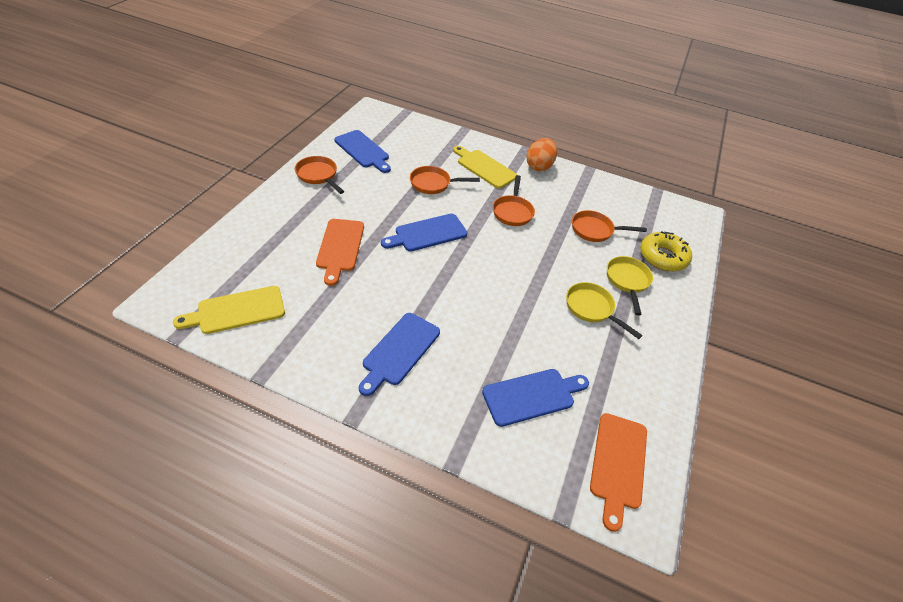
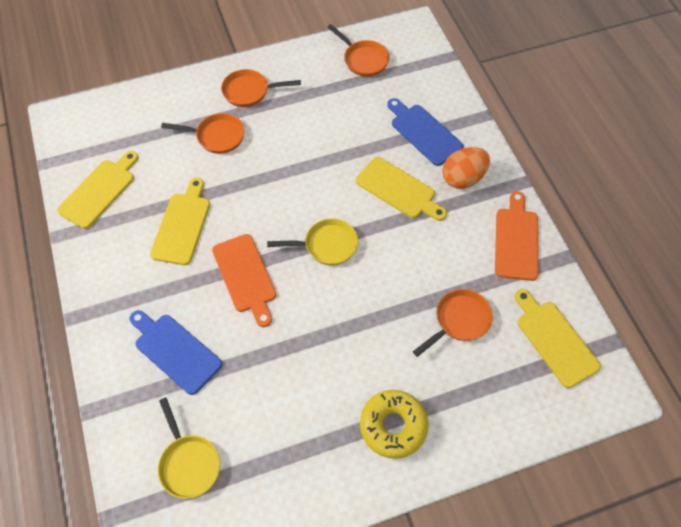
blue cutting board: [334,130,391,173] [359,313,440,396] [381,214,467,251] [482,369,589,427] = 4 -> [129,310,222,395] [387,98,464,166] = 2
yellow cutting board: [173,286,285,334] [453,146,517,188] = 2 -> [57,151,138,229] [150,178,210,265] [356,157,447,221] [515,289,601,388] = 4

